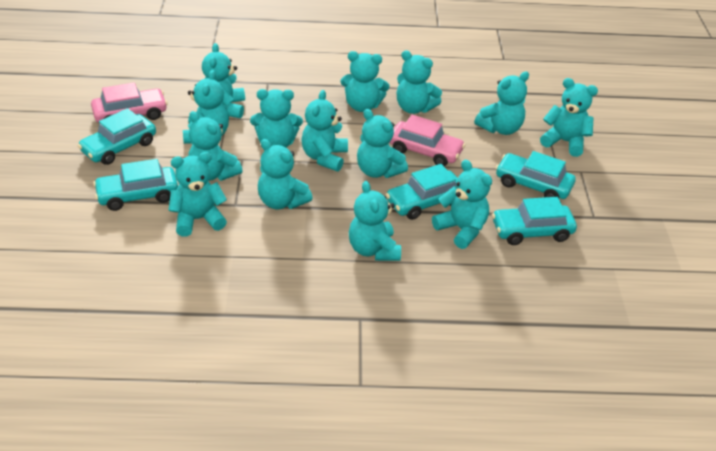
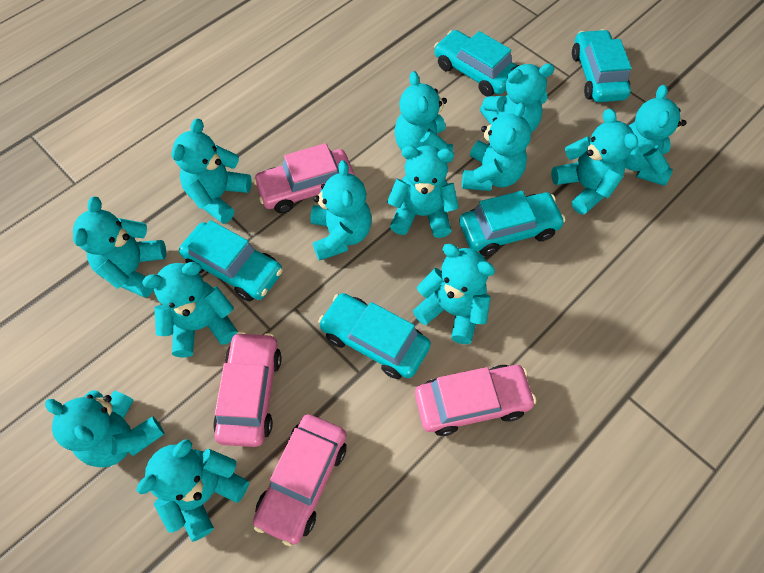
pink car: [91,83,168,123] [389,115,465,166] = 2 -> [213,331,282,447] [253,143,355,213] [253,414,347,546] [415,365,536,436] = 4
turquoise teddy bear: [168,152,227,237] [183,70,229,144] [188,111,243,181] [202,43,245,118] [250,89,303,147] [258,139,313,209] [301,90,348,171] [340,51,389,112] [349,181,401,261] [357,109,408,178] [397,50,442,114] [432,160,492,249] [474,71,529,135] [540,78,598,157] = 14 -> [45,390,165,467] [73,197,166,298] [136,439,249,542] [142,262,238,358] [171,118,252,224] [311,160,372,261] [387,146,459,238] [394,71,453,162] [413,244,495,344] [462,102,531,191] [480,63,555,133] [551,109,638,215] [625,85,686,186] = 13

